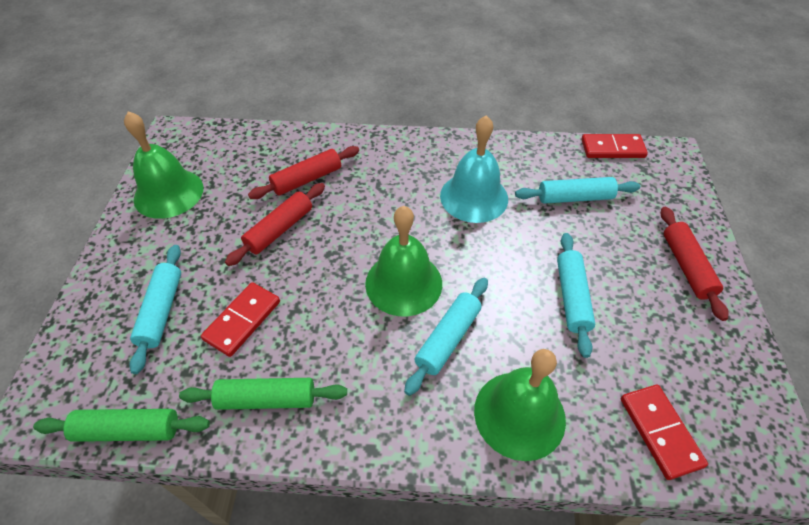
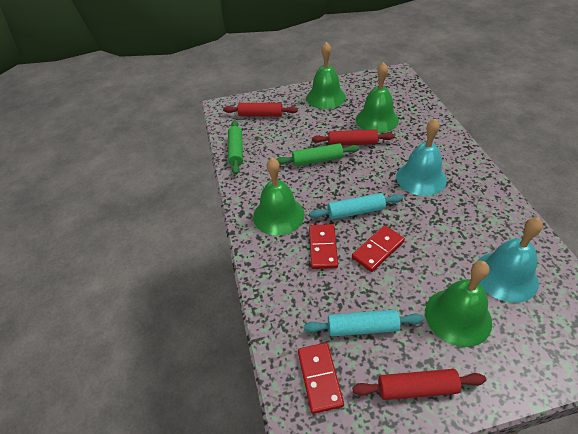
green bell: [124,111,203,219] [365,206,442,316] [474,349,566,461] = 3 -> [253,158,305,236] [306,42,346,109] [356,62,399,133] [425,261,492,347] = 4
turquoise bell: [440,115,508,223] = 1 -> [396,119,447,196] [478,218,543,303] = 2
turquoise rolling pin: [129,245,181,374] [404,278,488,396] [515,177,640,204] [557,233,595,358] = 4 -> [304,310,424,336] [309,193,403,220] = 2

